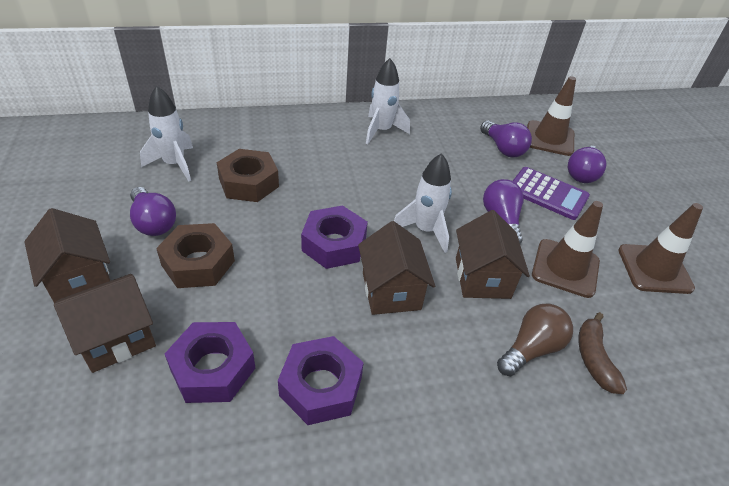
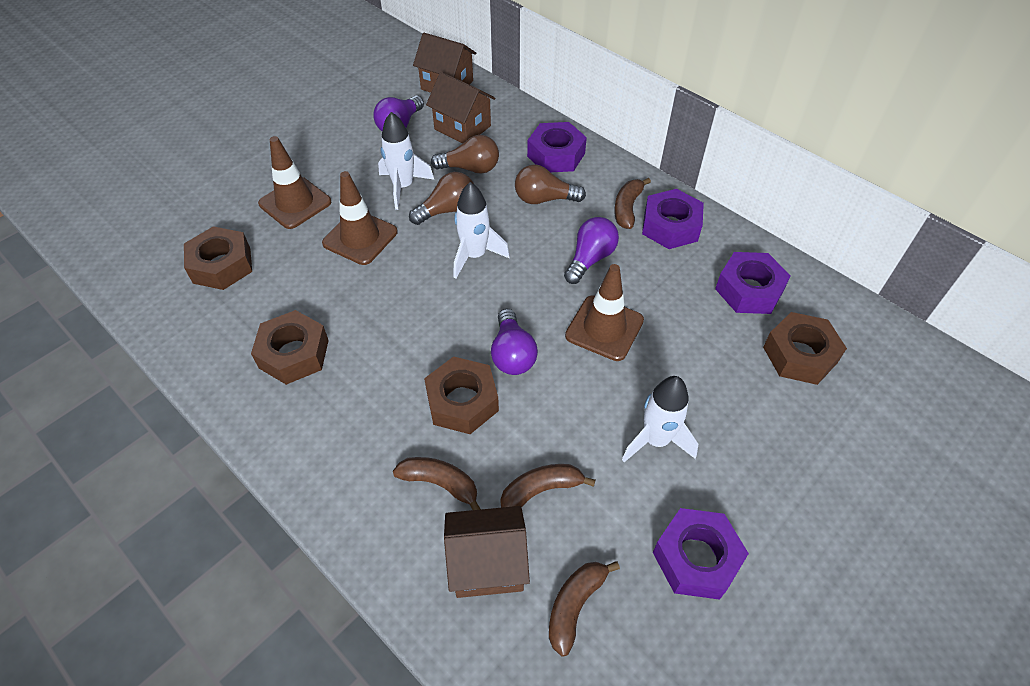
brown banana: [578,312,627,394] = 1 -> [393,457,481,510] [500,464,595,508] [549,561,620,656] [614,178,651,229] = 4
brown house: [24,208,110,303] [54,274,156,373] [358,221,435,315] [456,210,530,299] = 4 -> [413,33,477,93] [426,72,495,144] [444,506,530,598] = 3
brown light bulb: [497,303,573,376] = 1 -> [409,172,474,225] [431,135,499,174] [515,164,586,204] = 3
brown nut: [156,223,235,288] [216,149,279,202] = 2 -> [184,226,252,290] [251,310,329,385] [424,356,499,434] [763,312,847,385] = 4
purple calculator: [513,167,590,220] = 1 -> none = 0
purple light bulb: [130,187,176,236] [480,121,532,157] [483,179,523,243] [568,146,606,183] = 4 -> [373,96,424,131] [491,309,538,375] [564,217,619,284] = 3
purple nut: [165,322,255,403] [278,336,364,425] [301,205,368,269] = 3 -> [527,122,587,172] [642,189,704,249] [653,508,749,600] [715,252,791,314] = 4

